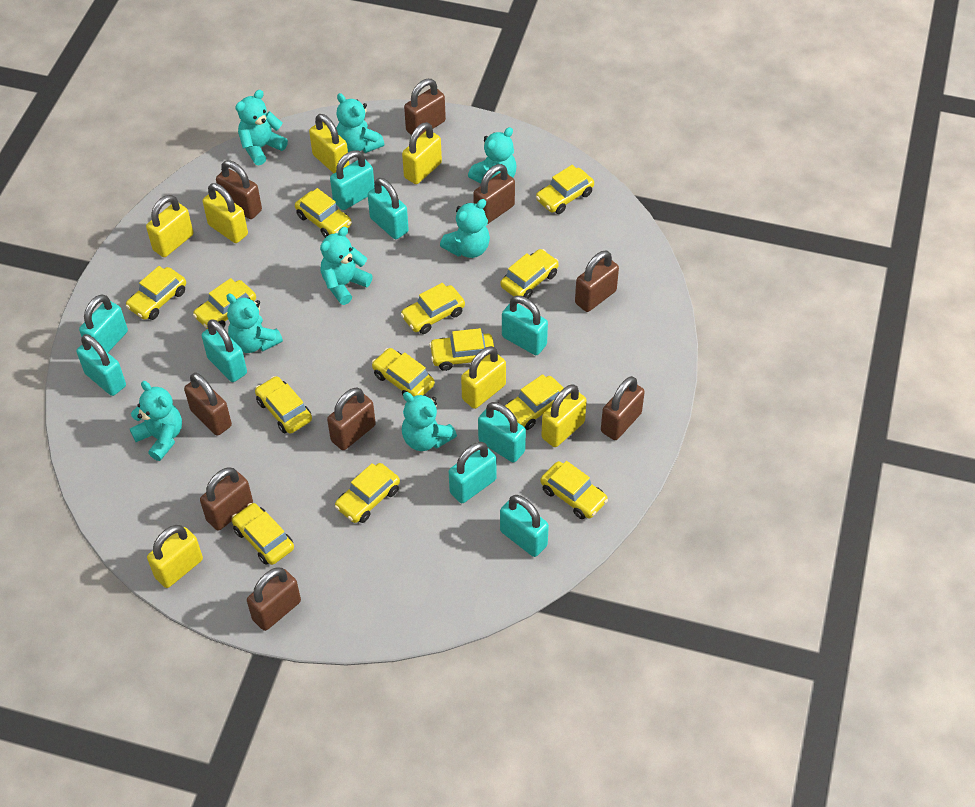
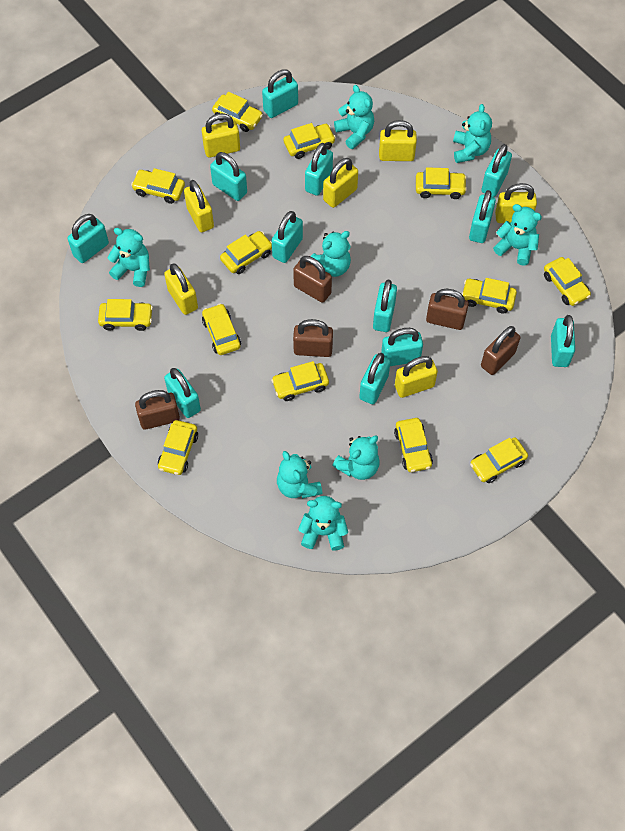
brown padlock: [184,373,232,436] [200,467,253,531] [216,160,262,219] [247,567,301,631] [327,388,376,450] [404,79,446,136] [473,164,515,224] [575,251,619,312] [601,376,645,440] = 9 -> [135,390,180,430] [293,256,332,303] [293,319,333,357] [426,289,469,330] [481,326,520,375] = 5
turquoise padlock: [77,334,126,396] [79,294,128,352] [202,319,247,382] [330,151,374,210] [368,178,409,239] [449,442,497,503] [478,402,526,463] [500,495,549,557] [502,296,548,355] = 9 -> [67,214,109,263] [164,368,201,418] [210,152,247,201] [262,69,298,118] [272,211,303,263] [305,143,333,196] [359,353,390,404] [373,280,397,332] [381,328,423,366] [469,190,496,243] [482,144,512,197] [551,315,575,367] = 12

